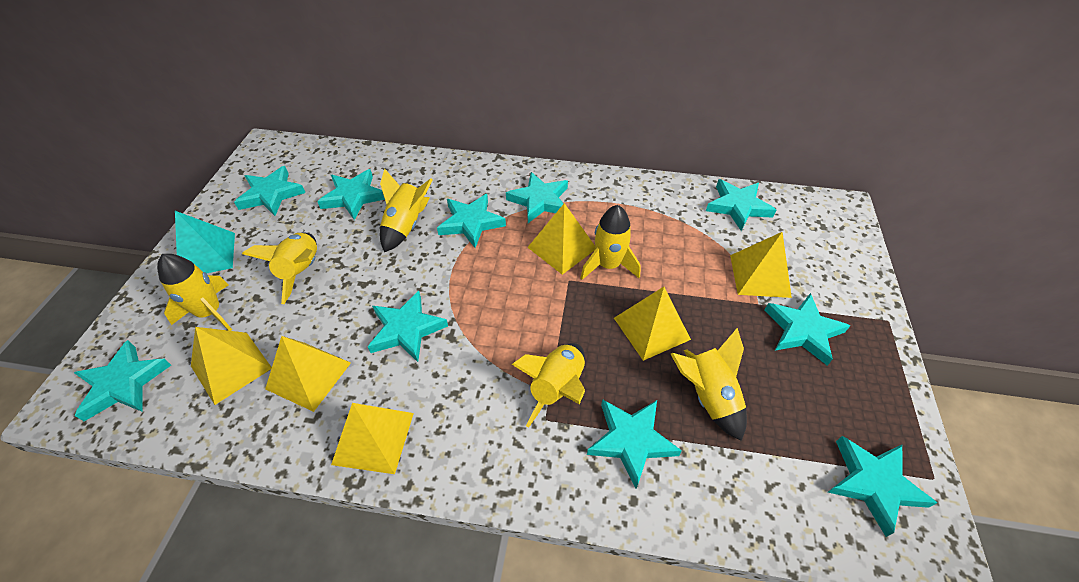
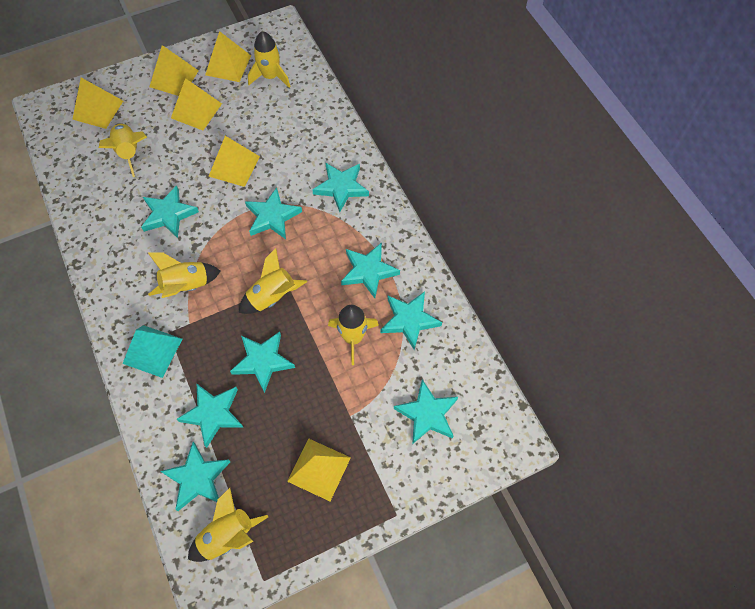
turquoise star: [74,340,171,421] [234,166,306,216] [317,169,385,220] [368,291,448,362] [437,194,506,248] [506,172,568,223] [587,399,682,488] [706,179,776,231] [764,293,850,366] [828,436,937,537] = 10 -> [141,185,199,238] [161,442,230,511] [177,384,244,448] [230,332,295,393] [245,187,302,239] [312,163,369,212] [341,242,400,298] [380,291,442,350] [394,380,458,444] = 9

